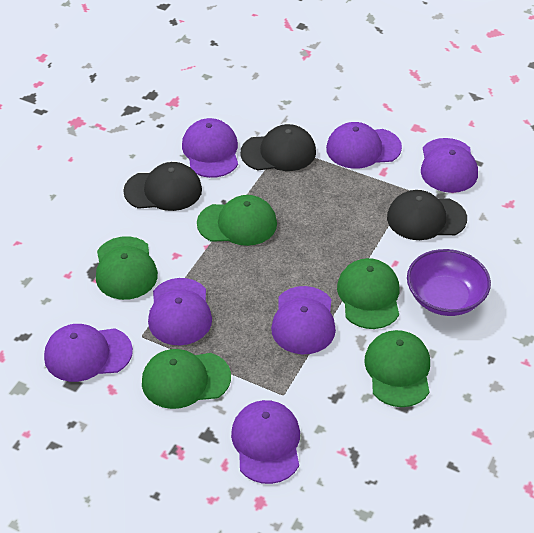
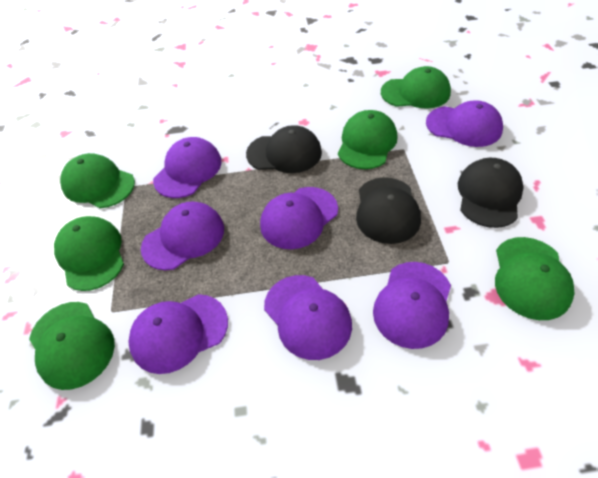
green cap: [96,236,158,300] [142,349,231,409] [197,195,277,246] [337,258,399,329] [364,330,430,407] = 5 -> [29,302,115,390] [54,216,124,291] [60,153,135,208] [338,110,397,169] [381,66,451,108] [495,237,575,320] = 6
purple bowl: [407,249,491,316] = 1 -> none = 0

